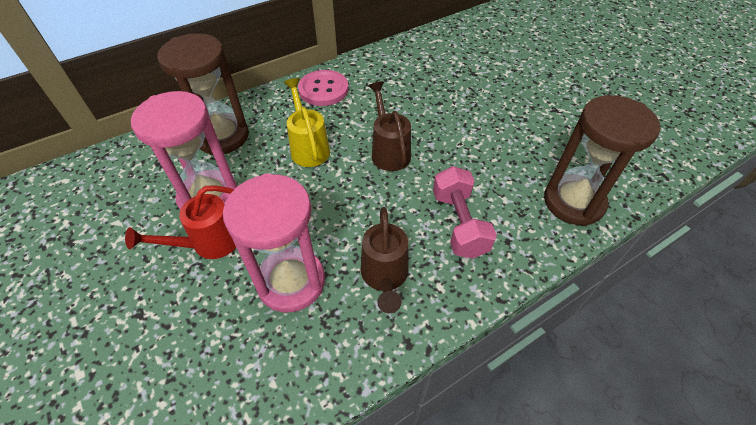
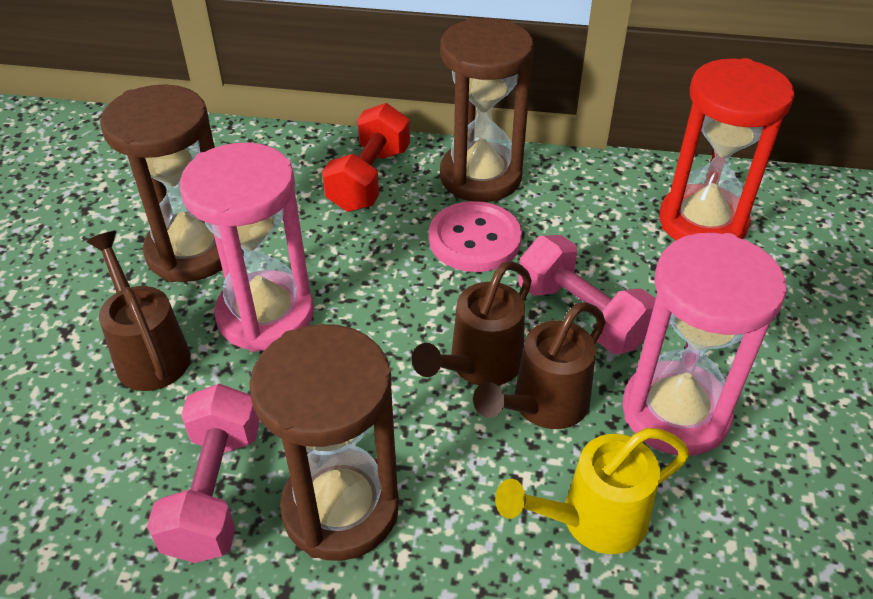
brown hourglass: [157,33,249,155] [544,95,660,226] = 2 -> [100,84,222,282] [249,324,399,561] [440,18,534,202] = 3
brown watering can: [361,207,408,313] [368,81,411,171] = 2 -> [87,231,191,391] [412,261,532,385] [473,302,605,429] = 3
pink dumbbell: [433,166,497,259] = 1 -> [147,384,260,563] [518,235,656,354] = 2
red dumbbell: none = 0 -> [322,103,410,212] = 1
red hourglass: none = 0 -> [659,58,794,240] = 1
red watering can: [125,185,236,259] = 1 -> none = 0

